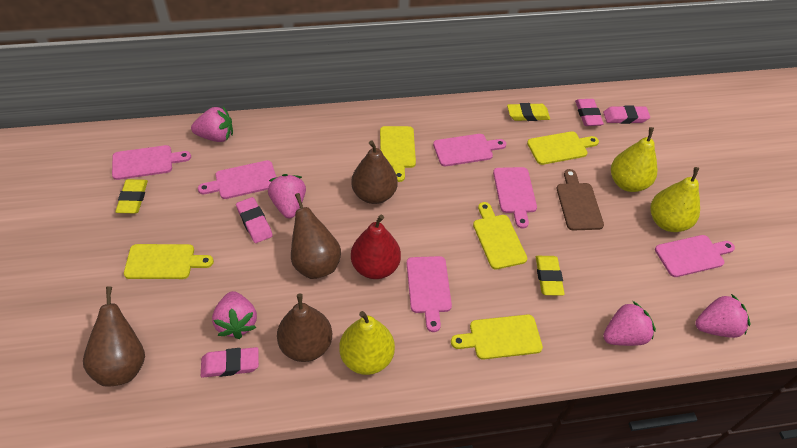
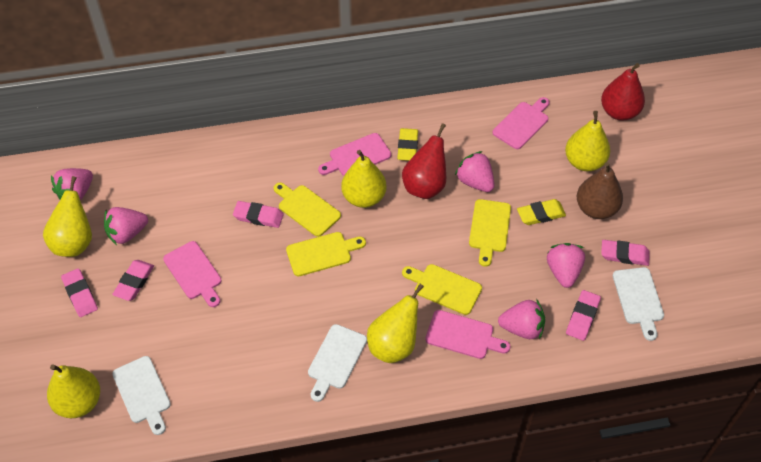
brown cutting board: [557,169,604,231] = 1 -> none = 0
brown pear: [83,286,145,386] [277,294,332,362] [291,193,341,279] [351,140,398,204] = 4 -> [577,162,623,219] = 1
pink cutting board: [112,145,191,180] [198,160,276,199] [407,256,452,332] [433,134,506,166] [493,167,537,228] [655,235,735,277] = 6 -> [163,241,222,307] [318,133,391,176] [425,310,510,359] [492,97,550,149] = 4
pink eraser: [201,347,259,378] [236,197,273,243] [575,99,604,126] [603,105,650,124] = 4 -> [61,268,98,317] [112,260,154,301] [233,201,284,228] [566,290,601,341] [601,240,650,266] = 5
red pear: [351,215,401,279] = 1 -> [402,123,446,199] [601,63,645,121] = 2
white cutting board: none = 0 -> [112,356,171,435] [308,324,367,402] [613,267,664,341] = 3
yellow cutting board: [124,244,214,279] [380,126,416,182] [451,314,543,360] [473,202,527,269] [527,131,599,165] = 5 -> [274,182,341,237] [286,232,366,276] [402,264,482,315] [469,199,511,267] = 4
yellow eraser: [115,179,148,213] [507,103,550,121] [536,256,565,295] = 3 -> [397,128,418,161] [517,199,566,225] = 2
yellow pear: [339,311,395,375] [611,127,657,192] [650,167,700,232] = 3 -> [43,176,92,257] [47,364,100,418] [341,150,387,208] [367,284,424,363] [565,111,610,171] = 5

